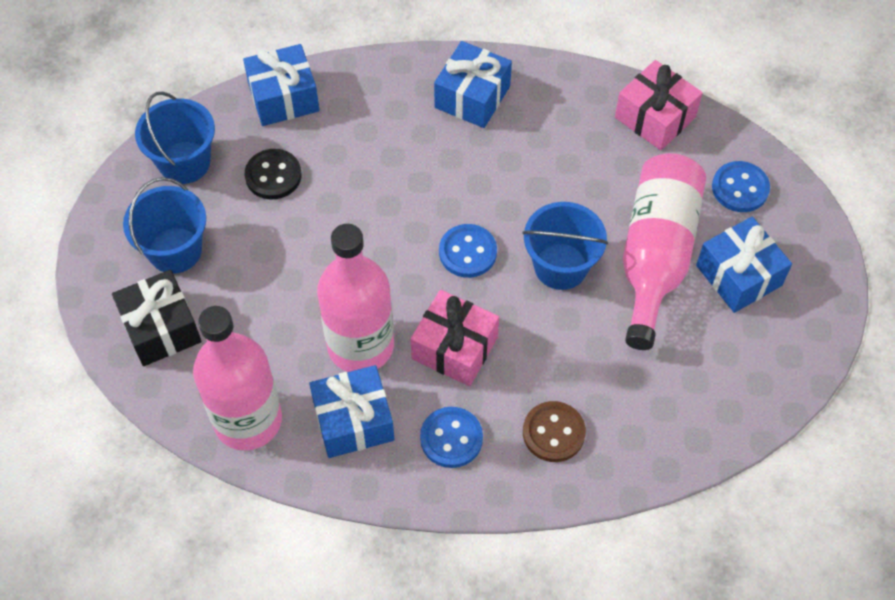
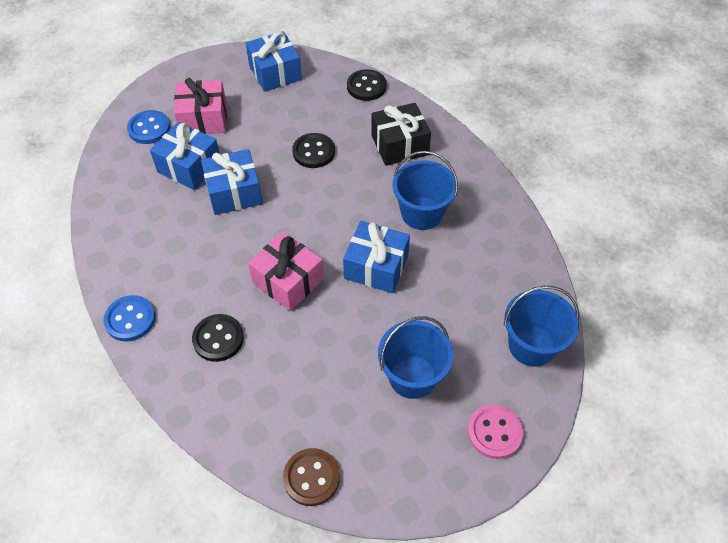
black button: [245,149,301,199] = 1 -> [192,314,244,362] [292,133,335,168] [347,69,387,101] = 3
blue button: [420,407,483,468] [439,224,497,278] [712,161,770,212] = 3 -> [104,295,156,342] [127,110,170,144] = 2
pink bottle: [193,306,282,450] [317,224,394,372] [623,153,706,350] = 3 -> none = 0
pink button: none = 0 -> [468,404,523,459] = 1

